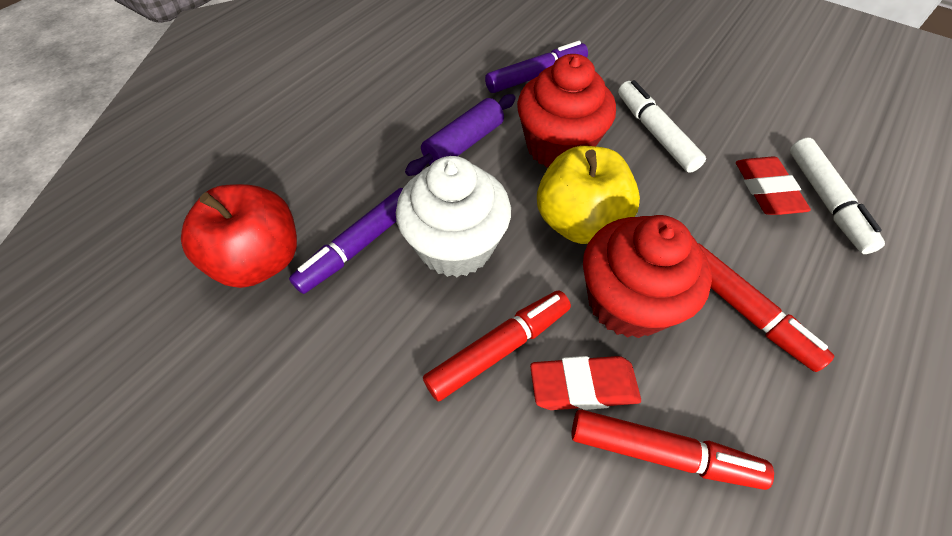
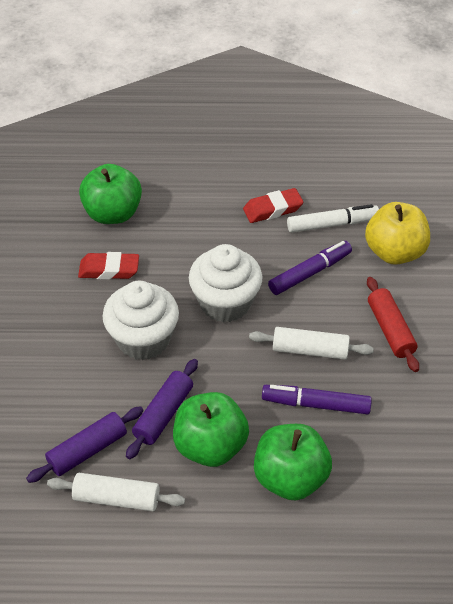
green apple: none = 0 -> [79,164,142,224] [173,392,249,467] [254,424,332,501] = 3
purple rolling pin: [405,94,516,176] = 1 -> [26,406,144,483] [126,359,198,459] = 2
red apple: [181,184,297,288] = 1 -> none = 0
red cupcake: [517,54,616,167] [583,215,712,338] = 2 -> none = 0
red marker: [423,291,571,401] [571,409,774,490] [698,243,835,372] = 3 -> none = 0
red rolling pin: none = 0 -> [367,277,419,372] = 1
white cupcake: [396,156,511,277] = 1 -> [103,281,179,360] [189,244,263,323] = 2
white marker: [618,80,706,173] [790,138,885,254] = 2 -> [287,204,379,233] = 1
white rolling pin: none = 0 -> [47,473,185,511] [249,327,374,360] = 2

